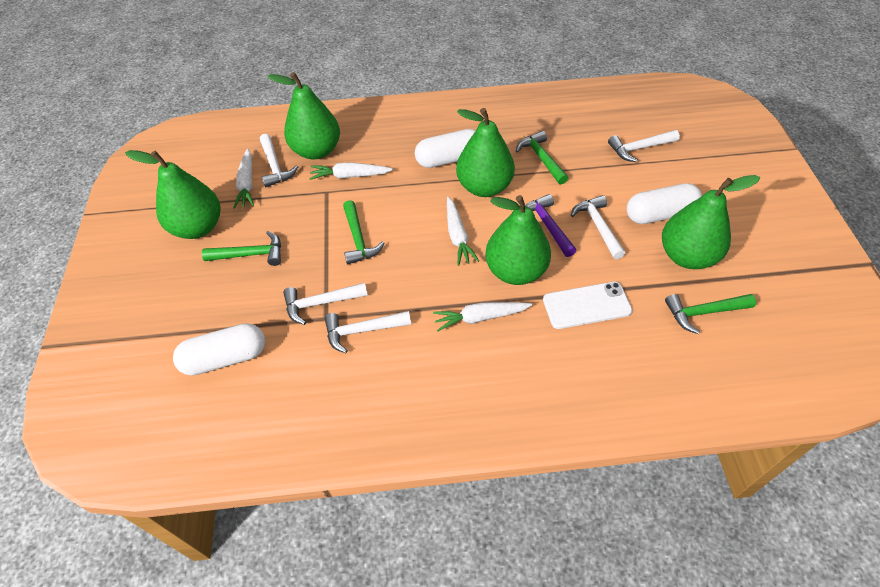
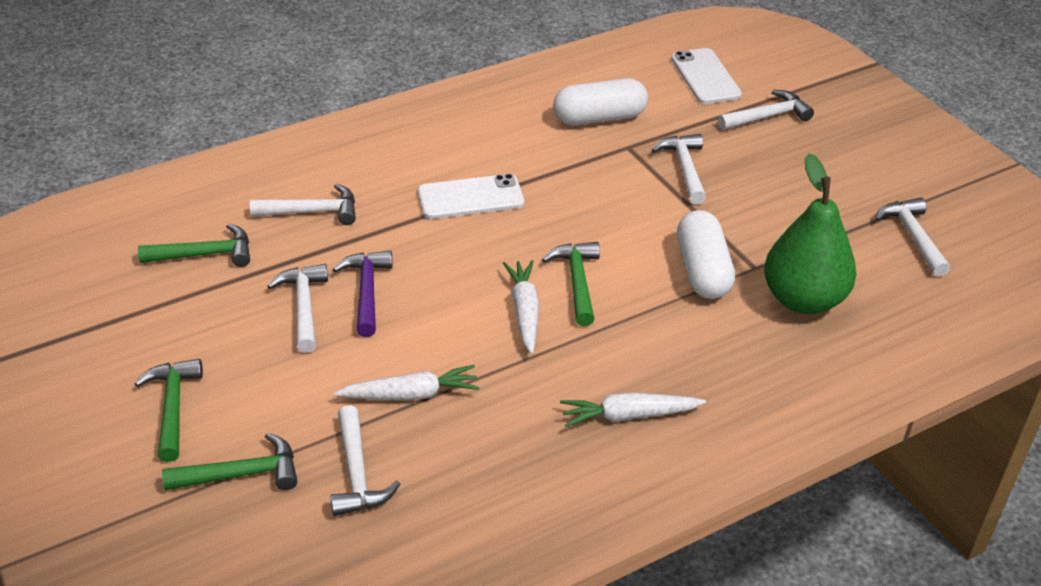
green pear: [125,150,221,239] [267,72,340,159] [456,108,515,197] [485,195,551,285] [662,175,760,269] = 5 -> [764,153,857,314] = 1
white capsule: [173,323,265,375] [415,129,476,168] [627,183,702,224] = 3 -> [553,78,648,125] [677,210,735,299] = 2
white carrot: [233,149,254,209] [309,162,393,180] [433,302,532,331] [447,197,479,266] = 4 -> [334,365,480,401] [503,260,539,355] [560,392,706,427] = 3
white hammer: [260,134,298,187] [283,283,368,325] [324,311,411,353] [571,195,625,259] [608,130,680,162] = 5 -> [250,184,356,225] [267,264,328,353] [330,405,400,516] [652,134,706,205] [718,90,814,130] [875,197,950,277] = 6
white phone: [543,281,632,329] = 1 -> [418,174,524,219] [671,48,742,104] = 2

